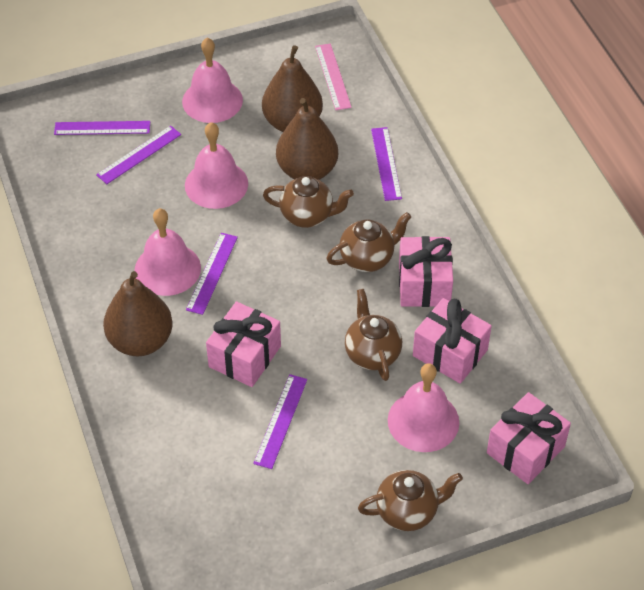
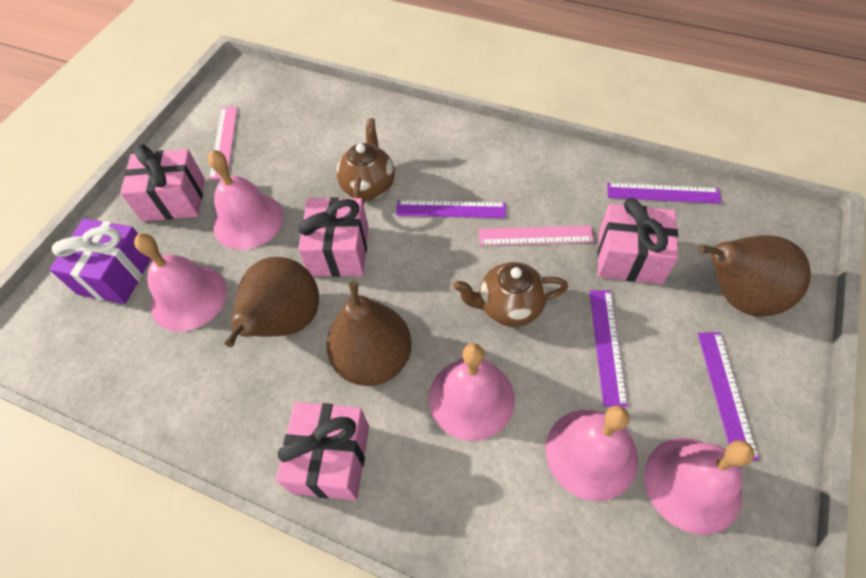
brown teapot: [263,176,354,228] [326,212,411,272] [345,289,402,381] [358,470,463,531] = 4 -> [336,118,395,205] [453,262,568,327] = 2
pink bell: [135,208,201,296] [182,38,243,123] [185,122,248,209] [388,363,459,452] = 4 -> [134,233,227,332] [208,150,284,250] [429,343,515,441] [545,405,638,501] [644,438,755,535] = 5
pink ruler: [315,44,352,110] = 1 -> [209,107,238,180] [479,225,594,246] = 2
purple gift: none = 0 -> [49,219,151,304] = 1
purple ruler: [54,121,150,135] [96,126,181,184] [186,233,238,315] [253,374,307,469] [371,127,402,201] = 5 -> [396,200,506,218] [589,290,628,407] [607,183,721,204] [698,332,759,461] = 4

